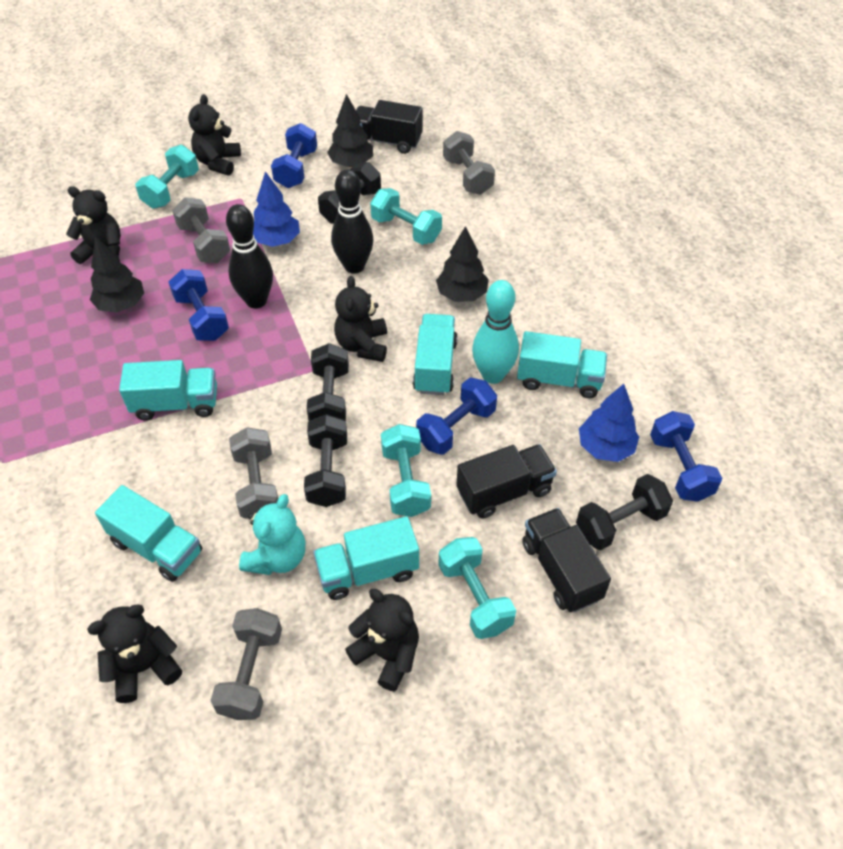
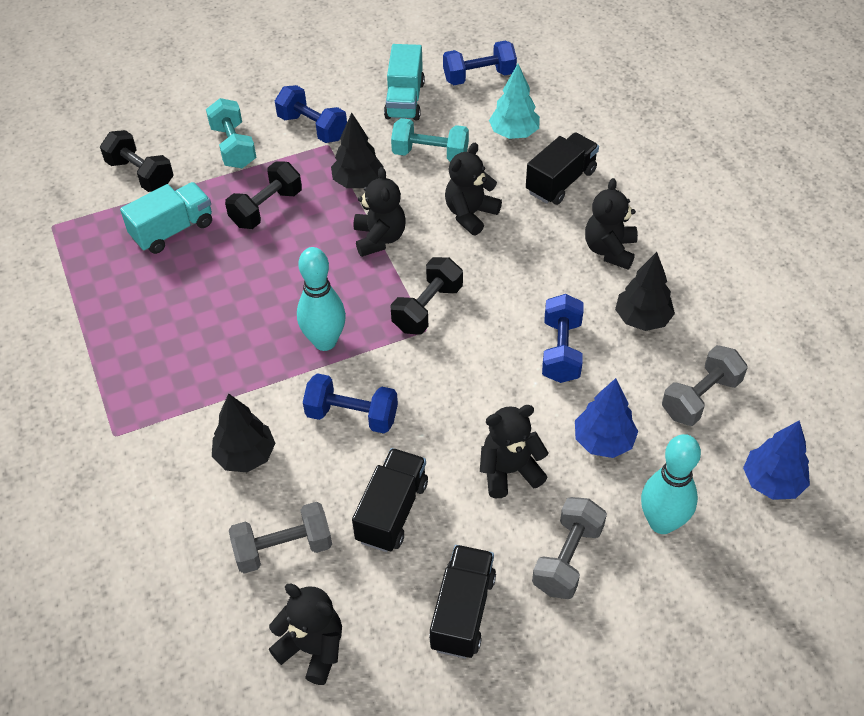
black bowling pin: [226,204,273,308] [331,169,373,274] = 2 -> none = 0
black dumbbell: [304,414,347,507] [307,343,349,421] [318,162,381,224] [576,474,673,550] = 4 -> [100,130,173,192] [225,161,302,229] [390,257,463,335] = 3
grey dumbbell: [172,197,230,263] [210,608,282,720] [229,427,278,519] [443,131,495,195] = 4 -> [229,502,332,574] [532,497,607,599] [662,345,748,426] = 3
turquoise bowling pin: [472,280,519,384] = 1 -> [297,247,346,351] [641,434,701,534] = 2
turquoise dumbbell: [135,145,199,209] [370,188,442,245] [381,424,431,517] [438,537,516,639] = 4 -> [206,98,256,168] [391,118,469,162] = 2
turquoise teddy bear: [239,494,306,575] = 1 -> none = 0
turquoise tree: none = 0 -> [489,64,540,139] = 1
turquoise truck: [95,485,202,582] [119,360,217,421] [313,516,419,600] [413,314,458,395] [517,331,607,398] = 5 -> [120,182,212,254] [384,44,425,120] = 2

